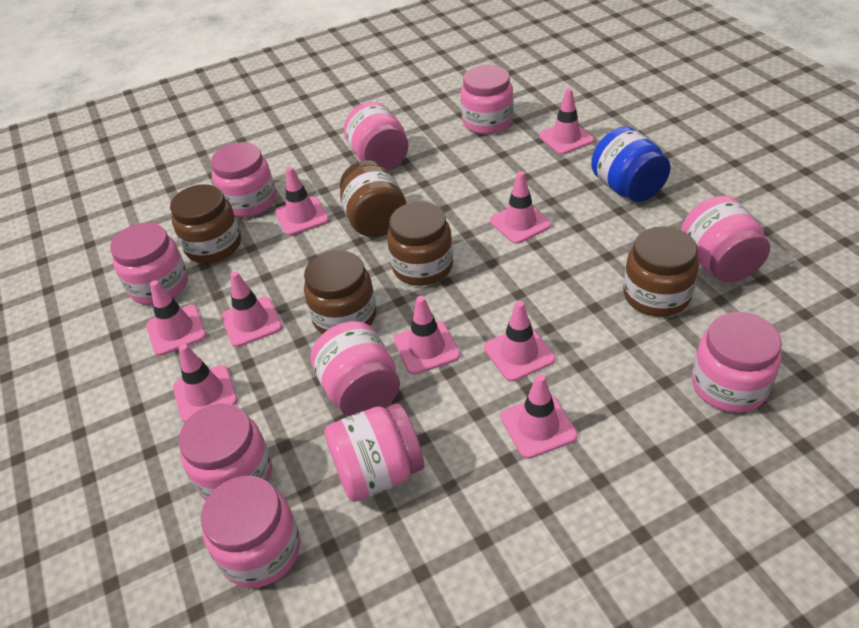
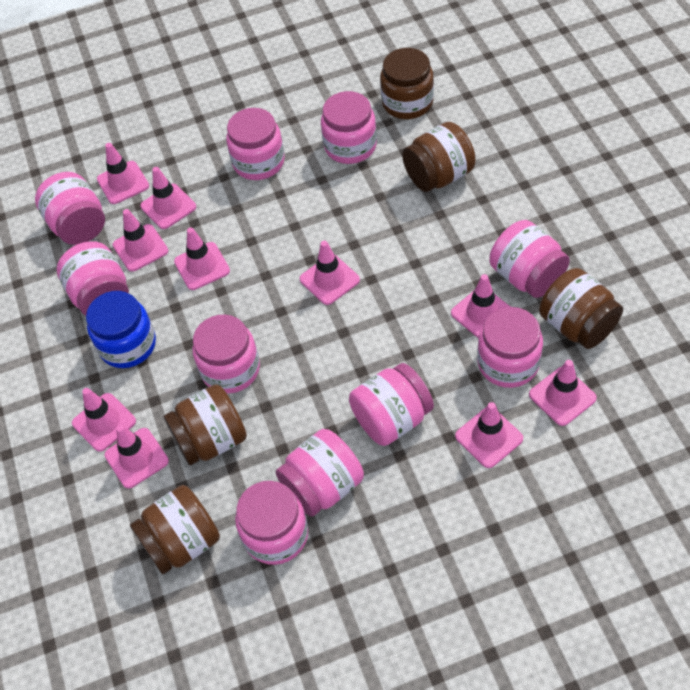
pink traffic cone: [146,280,206,356] [173,344,238,423] [221,271,282,347] [275,167,329,236] [394,296,460,375] [484,301,556,382] [490,171,552,244] [501,374,578,459] [539,88,594,155] = 9 -> [72,388,136,452] [97,143,149,204] [105,425,169,489] [113,209,168,272] [140,167,196,229] [174,227,230,290] [300,241,360,305] [451,274,510,338] [455,402,523,468] [529,360,597,426] = 10

